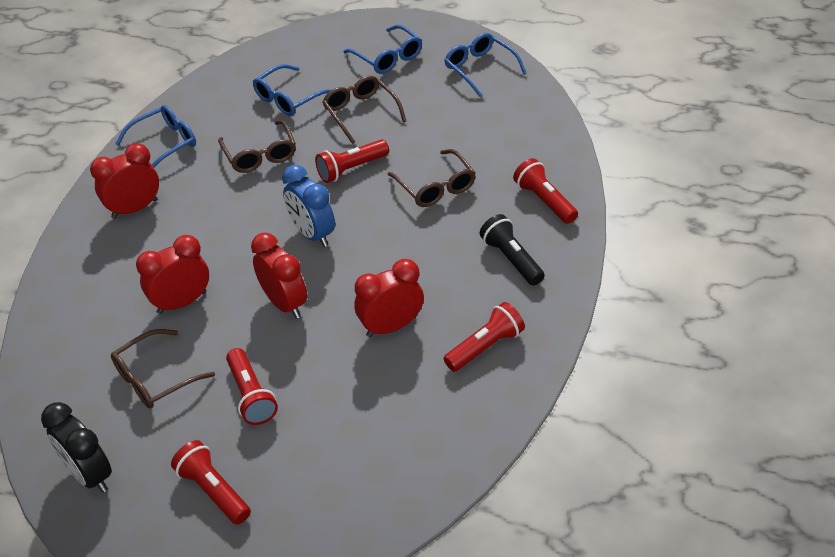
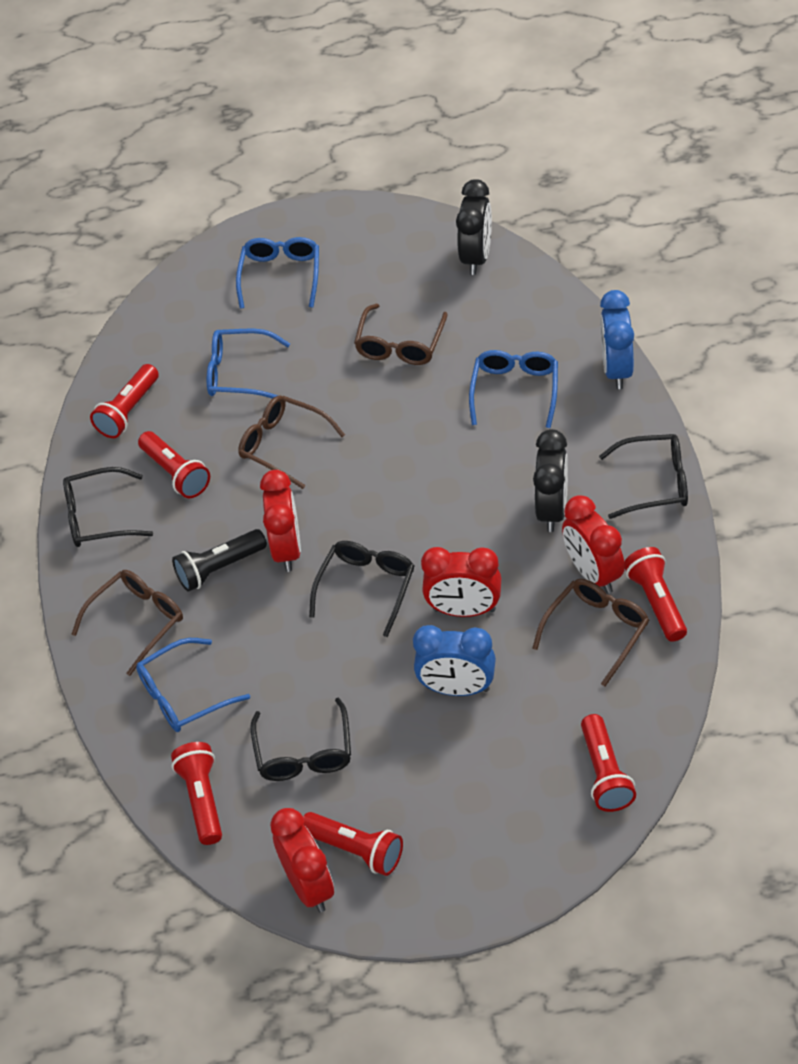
black clock: [41,402,112,493] = 1 -> [456,179,492,275] [533,429,568,532] = 2
black glasses: none = 0 -> [63,467,153,547] [250,698,351,781] [309,541,414,637] [599,434,688,519] = 4
blue clock: [282,165,335,247] = 1 -> [413,625,496,696] [600,290,634,389] = 2
red flashlight: [171,440,251,524] [226,348,278,425] [315,140,389,183] [444,302,525,372] [513,158,578,224] = 5 -> [90,364,159,438] [138,431,210,498] [171,742,222,845] [303,812,403,876] [581,714,636,812] [624,547,687,642] = 6

